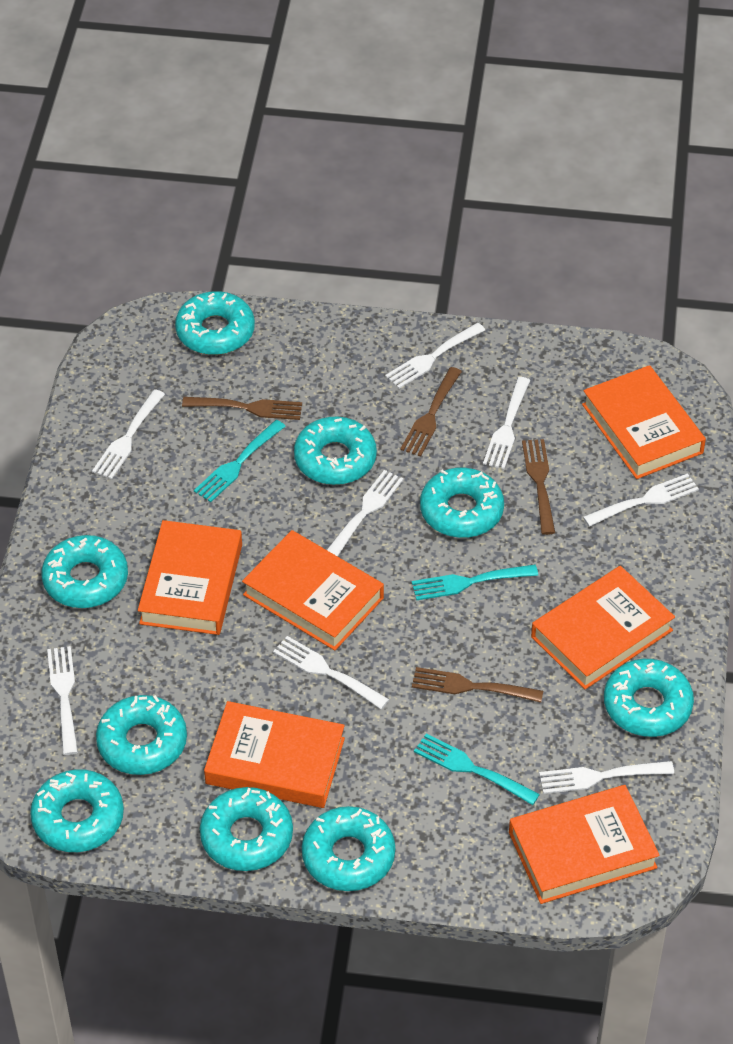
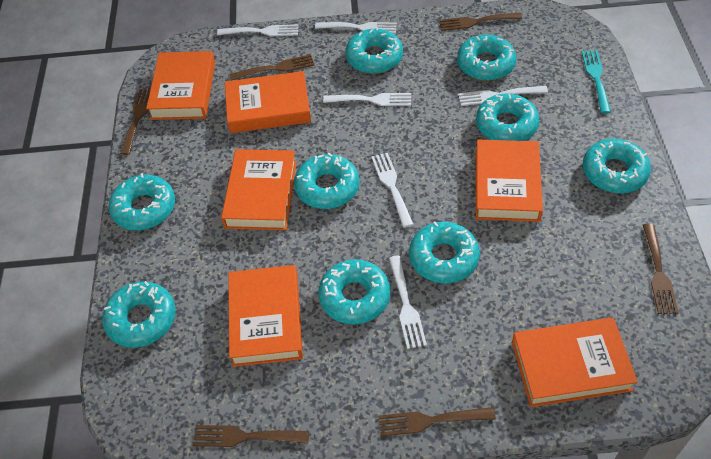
brown fork: [182,397,302,420] [400,367,462,457] [412,667,543,703] [522,439,555,535] = 4 -> [120,89,150,155] [193,425,309,447] [230,54,315,81] [378,407,496,436] [439,13,522,31] [643,224,679,314] = 6
turquoise fork: [194,420,286,502] [412,565,538,601] [414,734,540,805] = 3 -> [582,50,611,113] = 1
white fork: [47,646,78,755] [92,389,165,479] [273,636,389,709] [327,470,403,557] [385,323,485,389] [483,377,530,469] [539,761,674,794] [583,473,699,527] = 8 -> [217,24,299,36] [315,22,397,34] [323,93,411,106] [371,153,414,228] [389,256,427,349] [458,86,548,106] = 6

